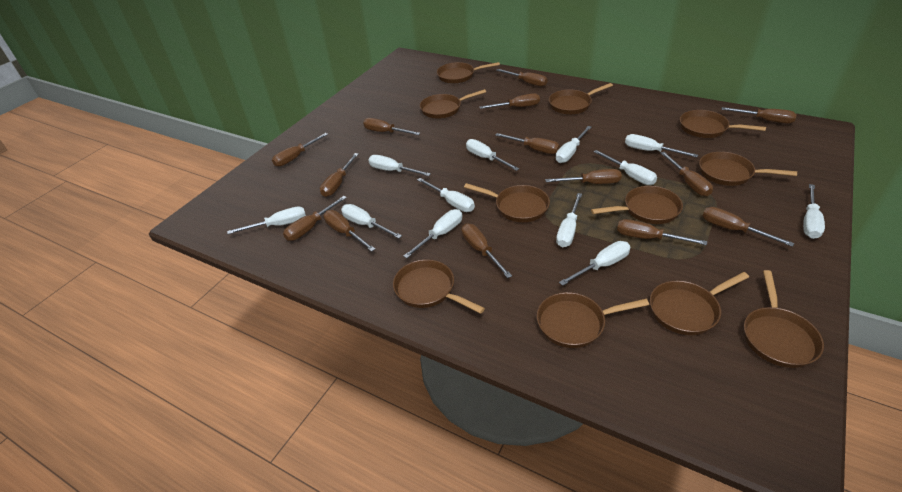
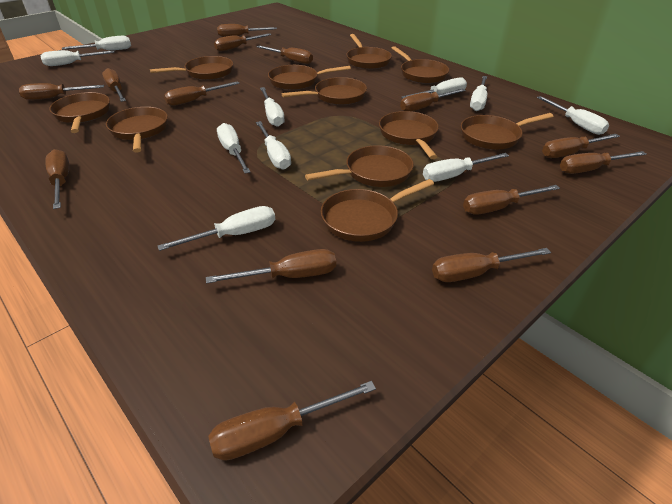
white screwdriver: [227,206,306,234] [341,204,402,239] [369,155,431,176] [403,209,462,258] [417,178,475,212] [466,139,519,171] [556,126,591,163] [556,193,582,247] [559,241,631,286] [593,150,657,185] [625,134,698,157] [803,184,825,239] = 12 -> [41,50,115,66] [62,36,131,50] [158,206,275,251] [217,123,251,173] [256,121,291,170] [260,87,285,127] [401,77,467,98] [423,153,509,182] [470,76,487,111] [537,96,609,135] = 10

